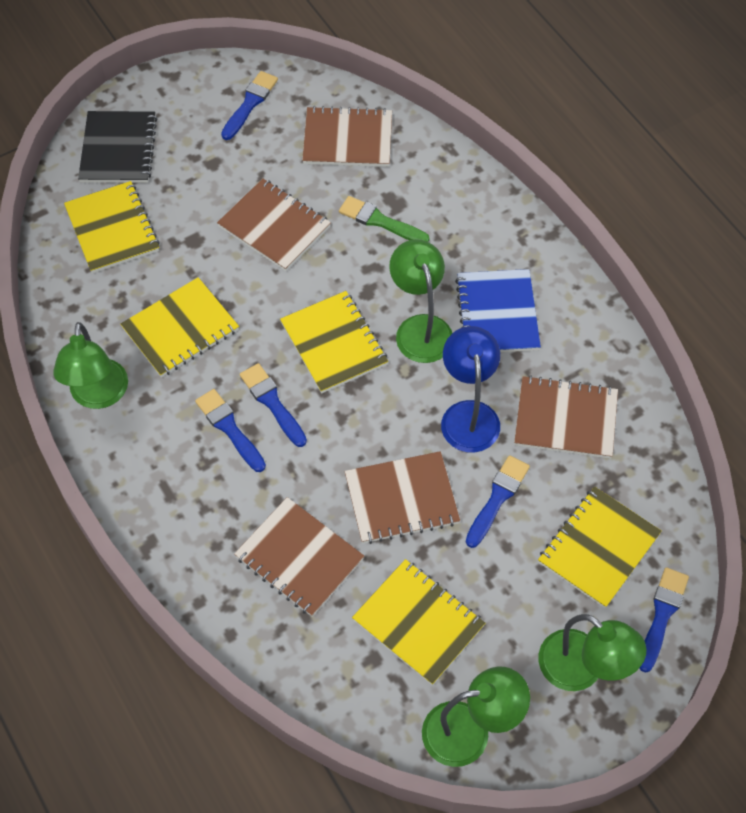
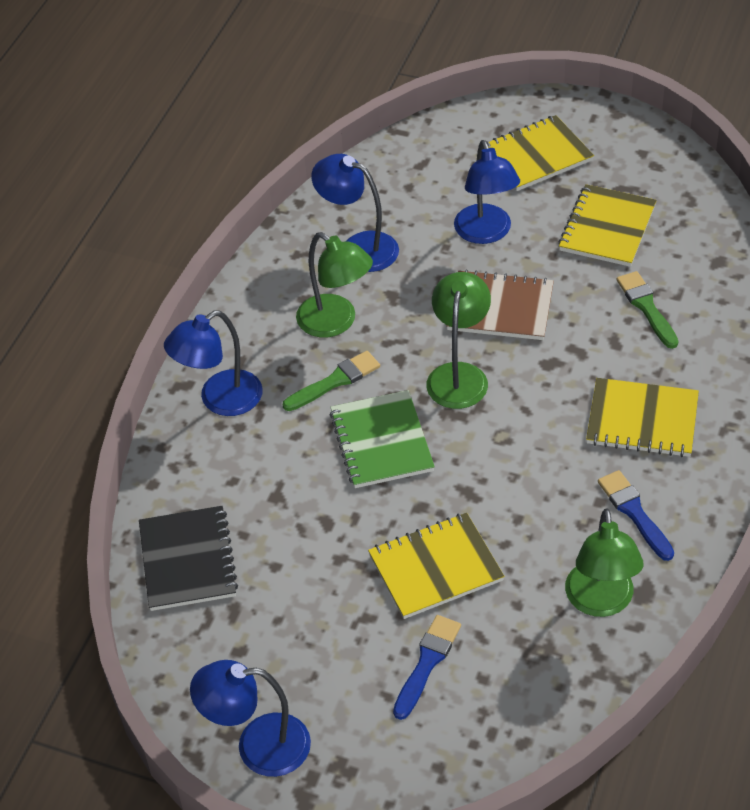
blue brush: [195,389,266,472] [221,71,278,140] [240,363,307,447] [466,455,530,548] [640,567,689,673] = 5 -> [393,615,461,720] [598,470,674,561] = 2
blue lamp: [441,326,500,453] = 1 -> [164,310,263,416] [190,660,311,777] [311,154,399,272] [454,140,520,244] = 4
blue notebook: [455,269,541,352] = 1 -> none = 0
brown notebook: [217,179,331,271] [234,497,364,617] [302,106,392,167] [345,451,460,544] [514,375,618,459] = 5 -> [446,270,554,340] = 1
green brush: [339,196,429,242] = 1 -> [283,351,380,411] [616,271,678,349] = 2
green lamp: [53,322,128,409] [389,239,452,363] [422,666,530,767] [539,614,647,691] = 4 -> [296,232,373,337] [426,272,491,409] [565,508,644,617] = 3
green notebook: none = 0 -> [329,390,435,488] = 1
yellow notebook: [64,181,160,273] [120,277,239,377] [280,291,388,393] [352,559,485,685] [538,487,662,608] = 5 -> [368,513,504,619] [486,115,594,191] [558,184,657,267] [586,378,699,457] = 4

